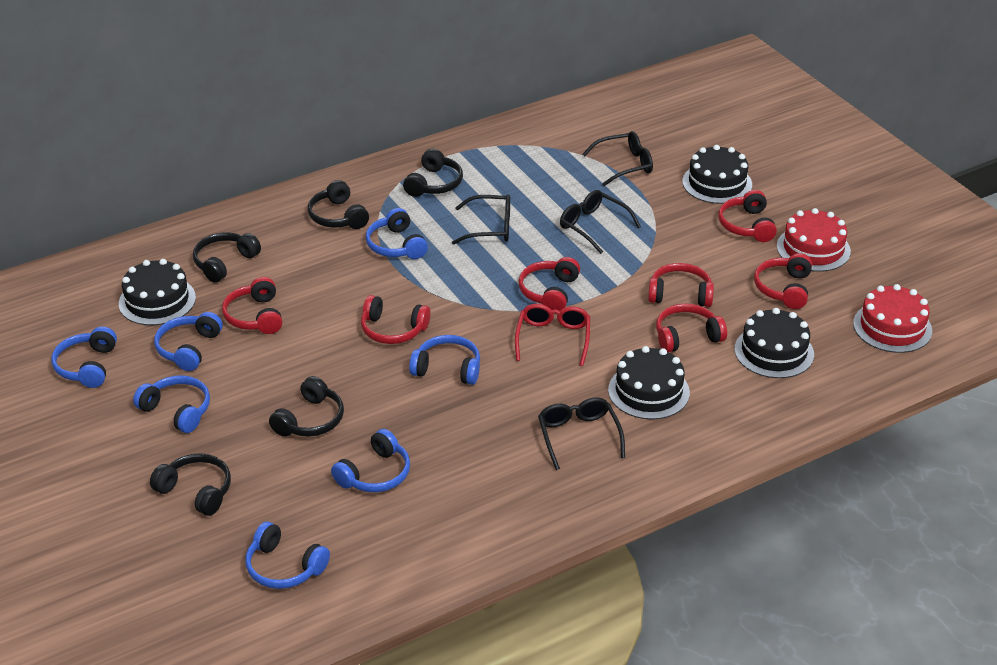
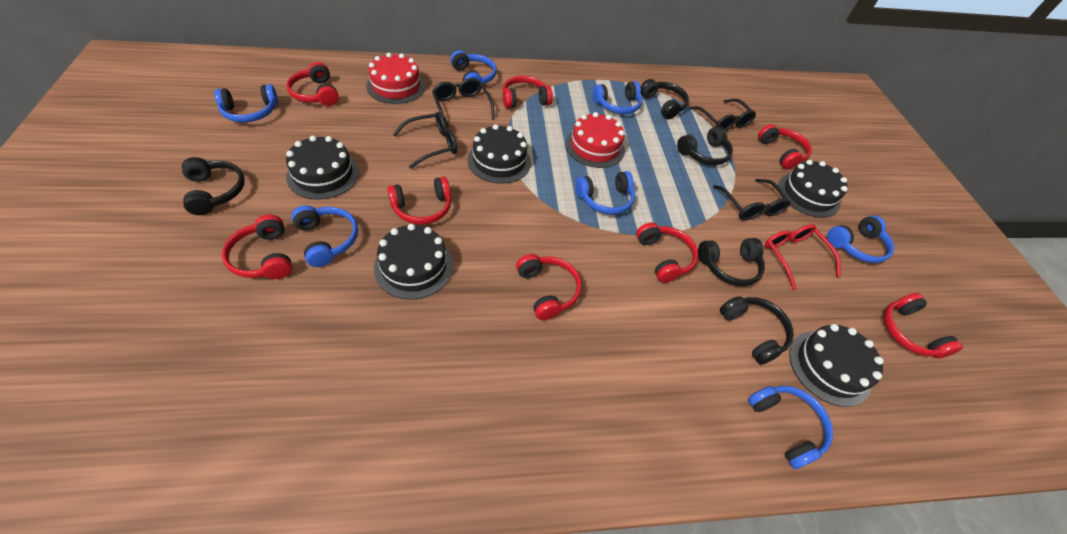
black cake: [119,259,196,325] [608,346,690,420] [682,145,752,204] [734,308,814,378] = 4 -> [286,136,359,199] [374,224,453,300] [467,124,531,184] [778,160,848,218] [789,324,884,407] = 5
red headphones: [222,277,282,334] [361,295,431,344] [518,257,580,311] [648,263,714,307] [656,304,727,352] [718,190,777,242] [754,253,812,309] = 7 -> [222,215,292,279] [287,62,339,106] [387,176,451,225] [502,76,553,109] [516,254,582,320] [636,223,698,283] [758,124,812,169] [884,293,963,359] = 8

